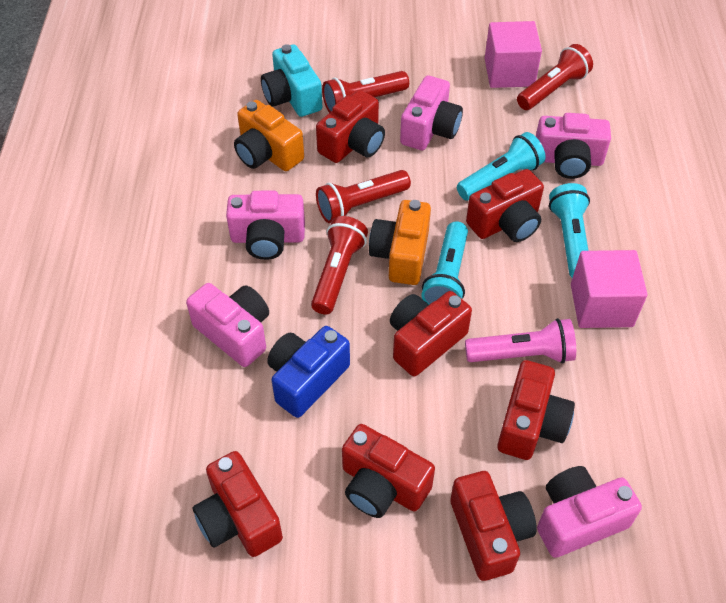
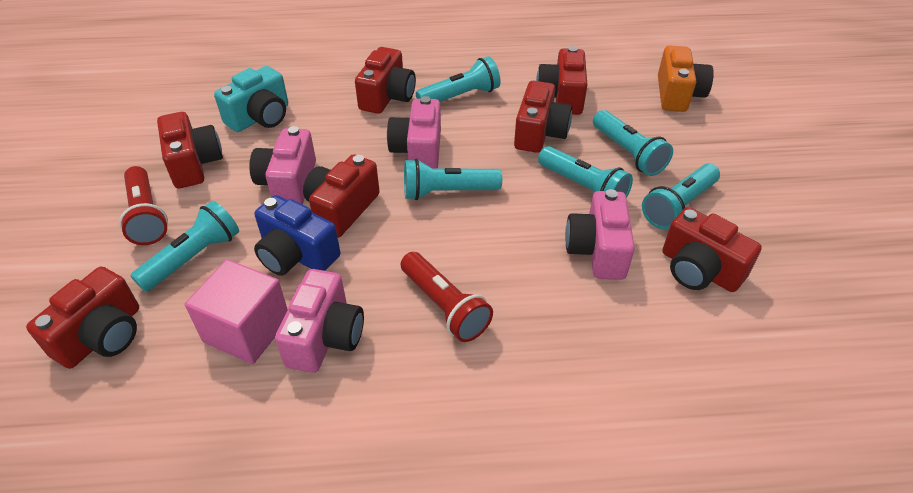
orange camera: [234,100,304,171] [369,200,431,285] = 2 -> [658,45,714,112] = 1
pink camera: [186,283,269,367] [226,191,305,260] [400,75,463,150] [536,113,611,179] [537,466,642,558] = 5 -> [249,126,316,204] [275,269,364,373] [387,96,441,169] [565,189,635,280] = 4
pink cube: [485,21,542,88] [571,250,647,328] = 2 -> [185,259,288,364] = 1
pink flashlight: [465,318,576,363] = 1 -> none = 0
red flashlight: [311,216,368,314] [316,170,411,223] [322,71,409,113] [517,44,593,110] = 4 -> [119,166,168,245] [401,252,493,342] = 2
turquoise flashlight: [421,221,468,305] [457,132,545,200] [549,183,590,278] = 3 -> [130,201,239,292] [404,159,502,200] [416,56,501,102] [538,146,633,198] [593,110,673,176] [642,163,720,229] = 6

